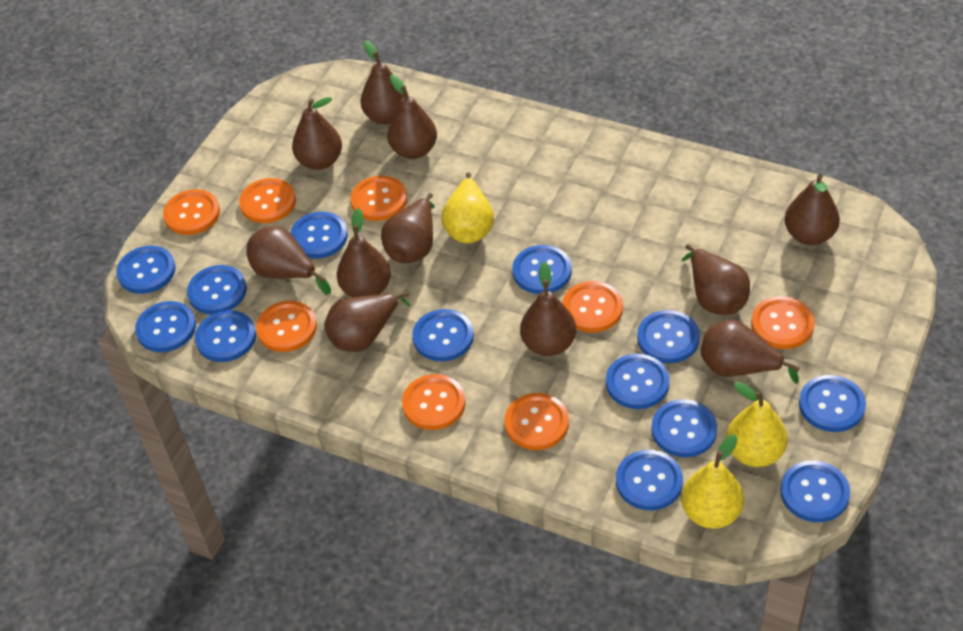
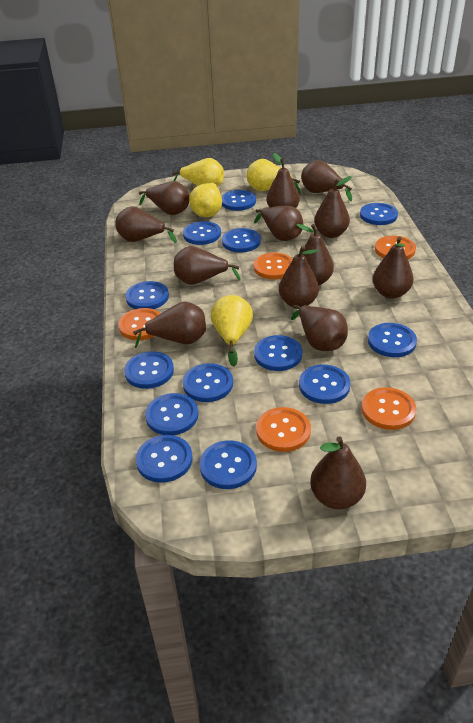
brown pear: [246,226,331,295] [292,97,342,170] [324,291,411,352] [337,208,391,297] [361,41,408,125] [381,193,435,263] [387,75,437,159] [520,262,576,356] [682,244,750,315] [701,320,800,384] [785,174,840,245] = 11 -> [115,206,177,243] [133,302,206,348] [139,181,189,215] [174,246,241,285] [254,206,303,241] [267,153,300,208] [279,245,319,308] [291,305,348,351] [296,224,334,285] [301,160,352,201] [310,436,366,509] [314,176,352,238] [373,236,414,299] = 13
orange button: [163,189,220,235] [239,178,296,223] [256,301,317,352] [351,176,407,221] [402,374,466,430] [504,393,569,450] [562,281,623,333] [751,296,815,349] = 8 -> [118,308,161,340] [254,253,293,279] [256,407,311,452] [362,387,416,430] [375,236,416,259] = 5
yellow pear: [441,172,494,243] [681,434,744,529] [726,382,788,467] = 3 -> [172,158,224,187] [189,183,222,217] [211,295,253,367] [247,159,301,194] = 4

